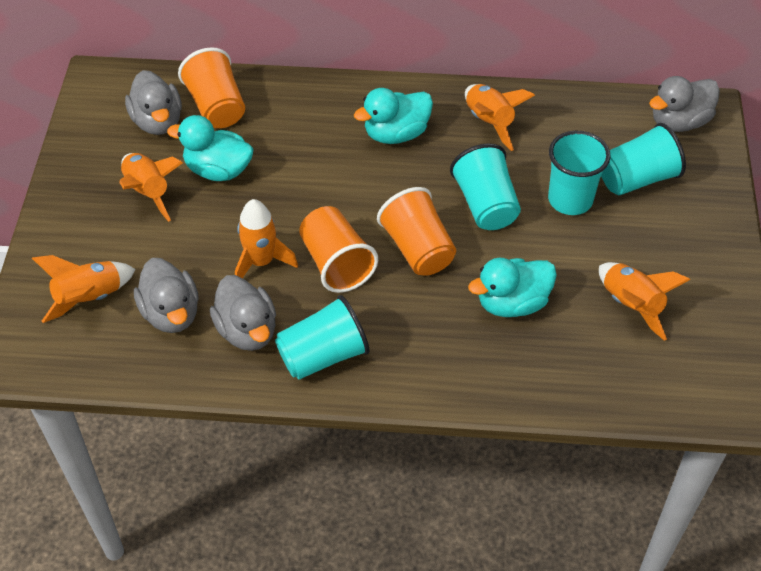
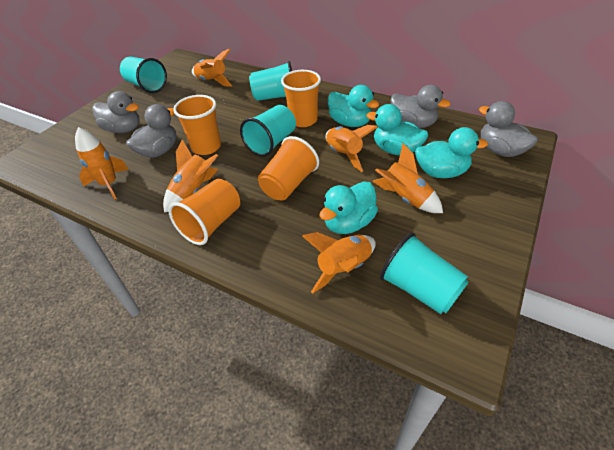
orange cup: [178,48,245,128] [299,206,378,293] [377,187,456,276] = 3 -> [168,179,240,245] [173,95,221,155] [258,136,319,200] [281,70,321,127] = 4
orange rocket: [32,255,136,323] [119,153,183,222] [235,199,298,278] [465,84,535,151] [599,262,690,341] = 5 -> [75,127,129,199] [163,139,219,213] [192,49,232,87] [302,232,376,293] [325,125,377,172] [372,143,443,213] = 6
turquoise duck: [167,115,254,181] [354,88,433,144] [468,258,557,317] = 3 -> [320,181,378,234] [328,85,379,127] [367,104,428,156] [415,127,488,178] = 4

